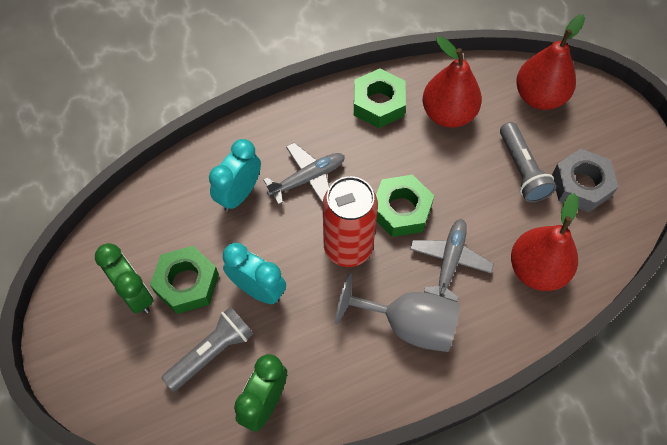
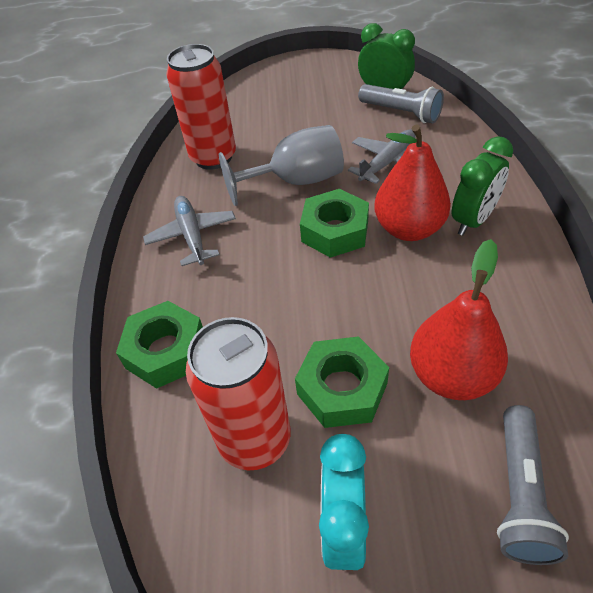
grey nut: [552,149,619,213] = 1 -> none = 0
red can: [323,176,378,267] = 1 -> [166,44,236,170] [186,317,291,470] = 2
red pear: [422,37,482,128] [511,193,578,291] [516,14,585,110] = 3 -> [374,125,451,241] [410,239,508,400] = 2
turquoise clock: [209,139,261,212] [223,243,286,304] = 2 -> [319,434,369,571] = 1

